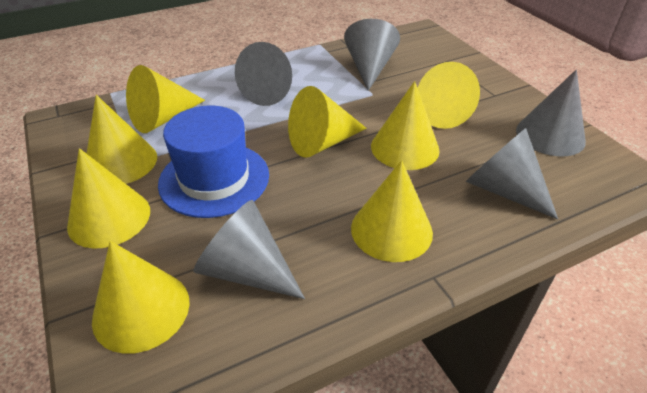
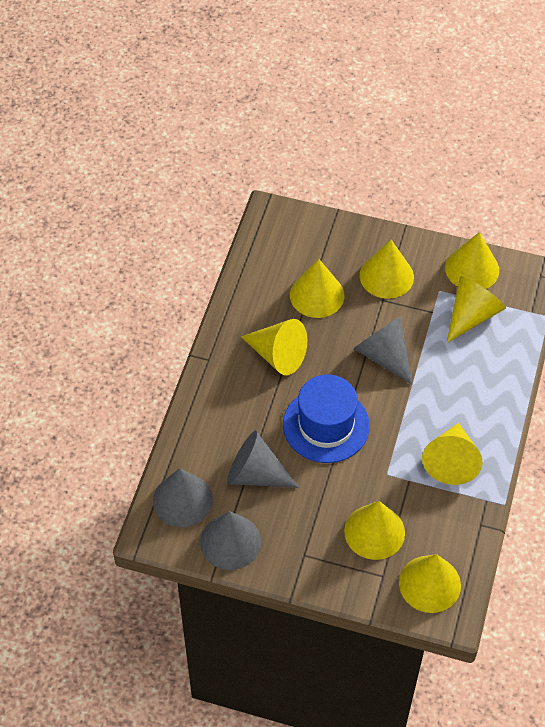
grey cone: [194,200,305,299] [235,42,292,106] [344,19,400,91] [466,128,558,219] [516,70,586,156] = 5 -> [153,468,213,527] [200,511,261,570] [227,431,300,488] [353,317,413,385] = 4

